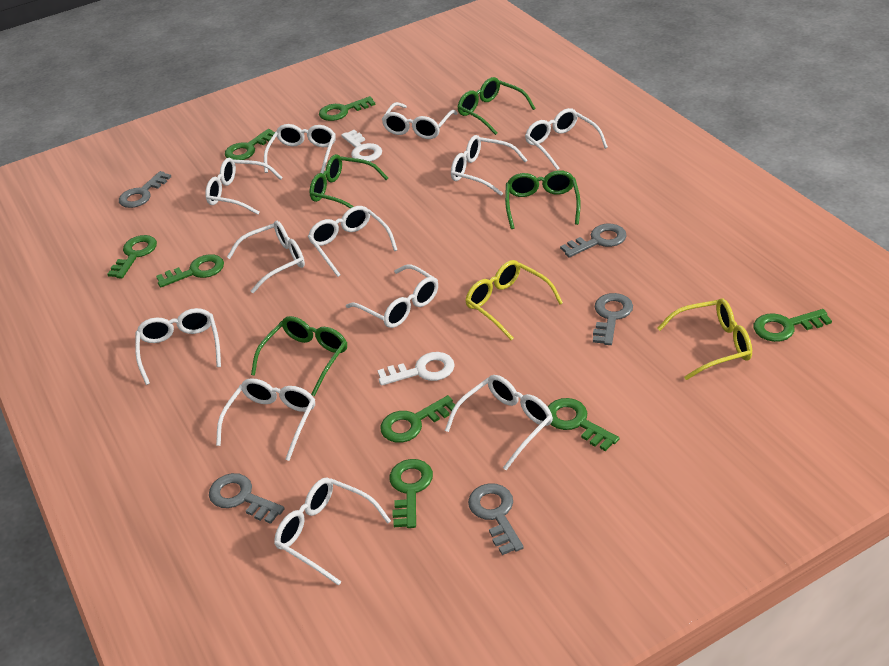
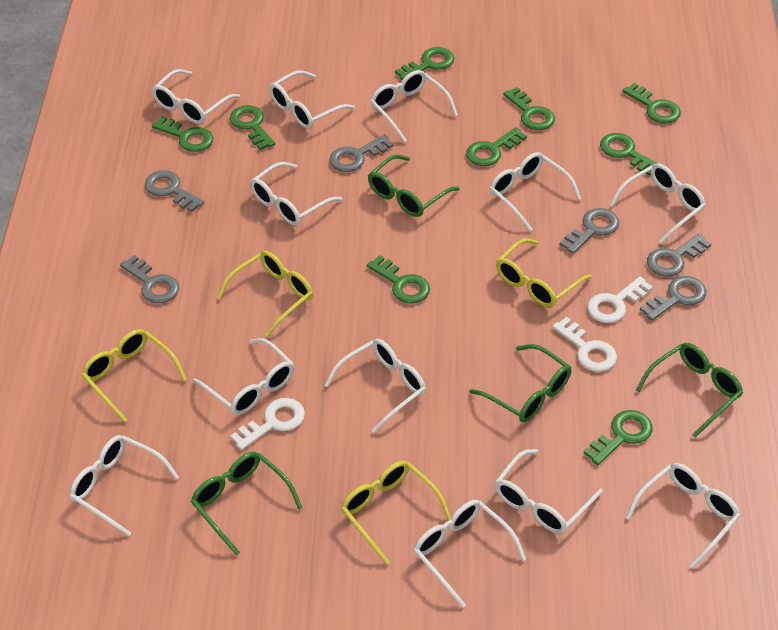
green key: [107,235,157,279] [156,254,224,288] [225,129,277,160] [319,96,375,121] [380,395,455,443] [390,459,433,528] [548,398,619,451] [754,309,832,342] = 8 -> [152,116,213,152] [230,105,275,150] [367,255,430,303] [395,47,454,80] [466,127,527,166] [503,87,555,130] [584,410,653,465] [600,133,657,176] [623,83,681,123] = 9
grey key: [119,171,171,208] [209,473,285,524] [468,483,524,555] [560,224,627,258] [593,293,633,345] = 5 -> [120,255,179,303] [145,170,204,212] [329,135,394,172] [560,208,619,254] [640,276,706,321] [647,234,711,277] = 6
white key: [341,130,382,162] [378,352,455,386] = 2 -> [230,398,305,450] [552,317,617,372] [588,277,653,323] = 3
yellow glasses: [465,260,563,340] [657,299,752,380] = 2 -> [81,329,187,422] [217,251,313,338] [341,461,451,565] [496,238,592,307] = 4

